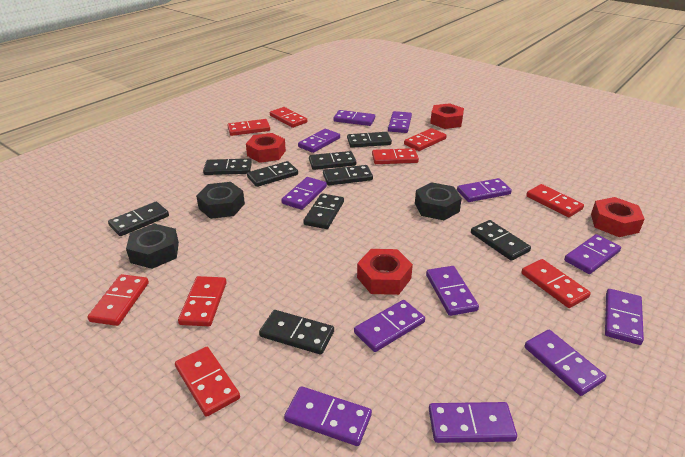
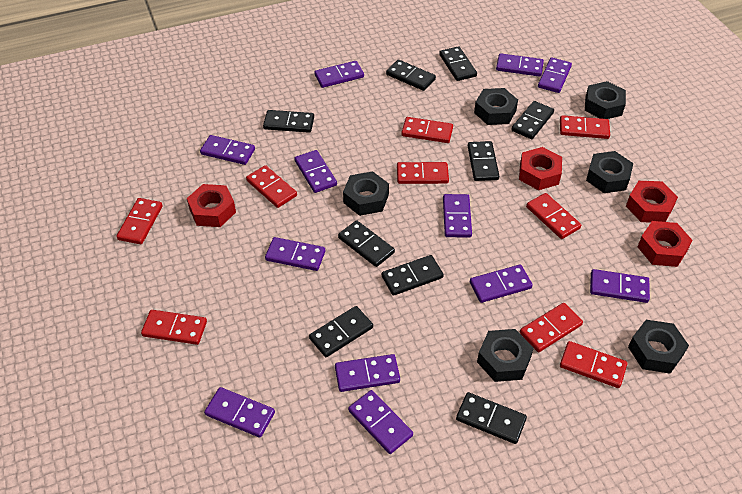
black nut: [126,224,179,269] [196,182,245,219] [415,182,462,220] = 3 -> [343,171,389,216] [474,88,518,125] [477,329,534,382] [585,81,626,119] [586,151,633,193] [628,320,689,374] = 6

